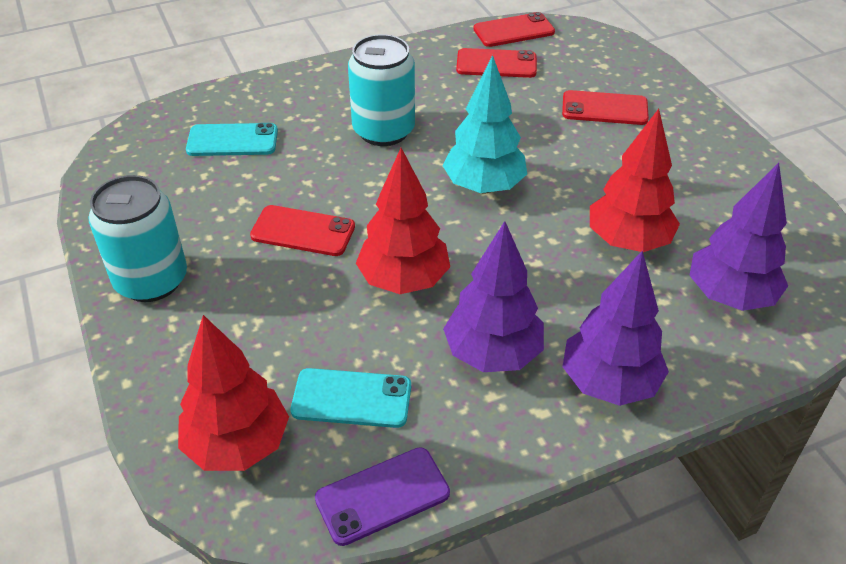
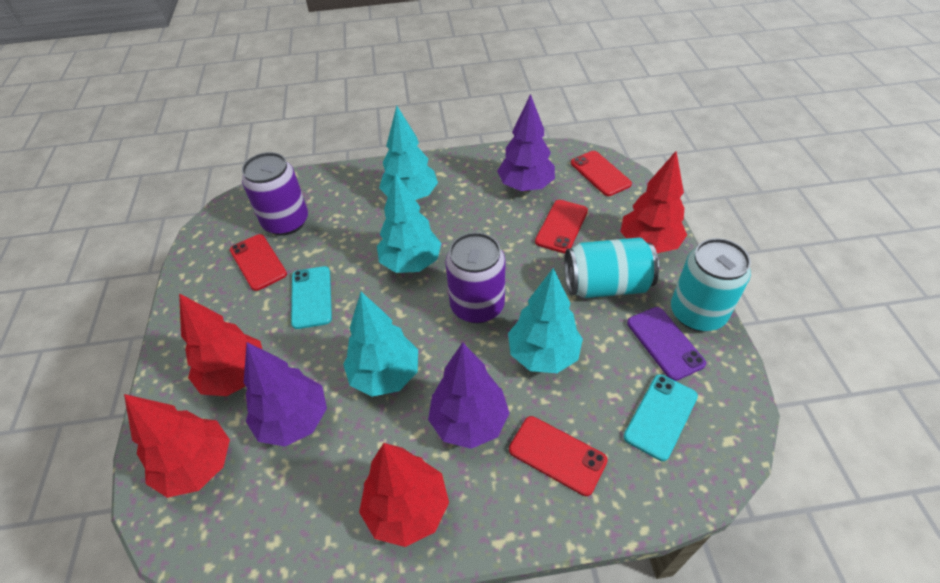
purple can: none = 0 -> [242,152,308,236] [445,232,506,323] = 2
red tree: [178,315,289,471] [356,148,450,294] [590,109,680,252] = 3 -> [124,394,230,498] [179,293,263,396] [359,443,449,547] [621,151,687,253] = 4
turquoise tree: [442,55,527,194] = 1 -> [343,292,418,397] [377,172,441,273] [379,106,438,200] [508,268,583,373] = 4

